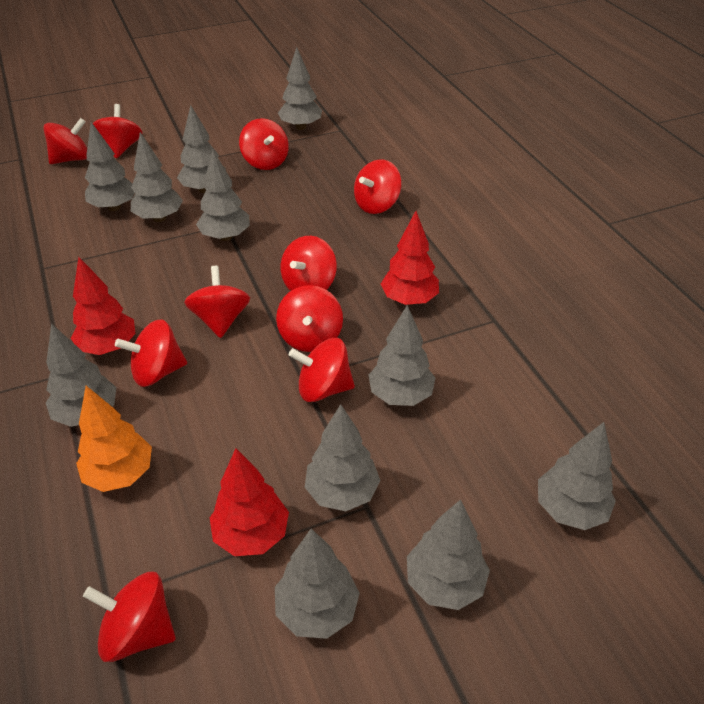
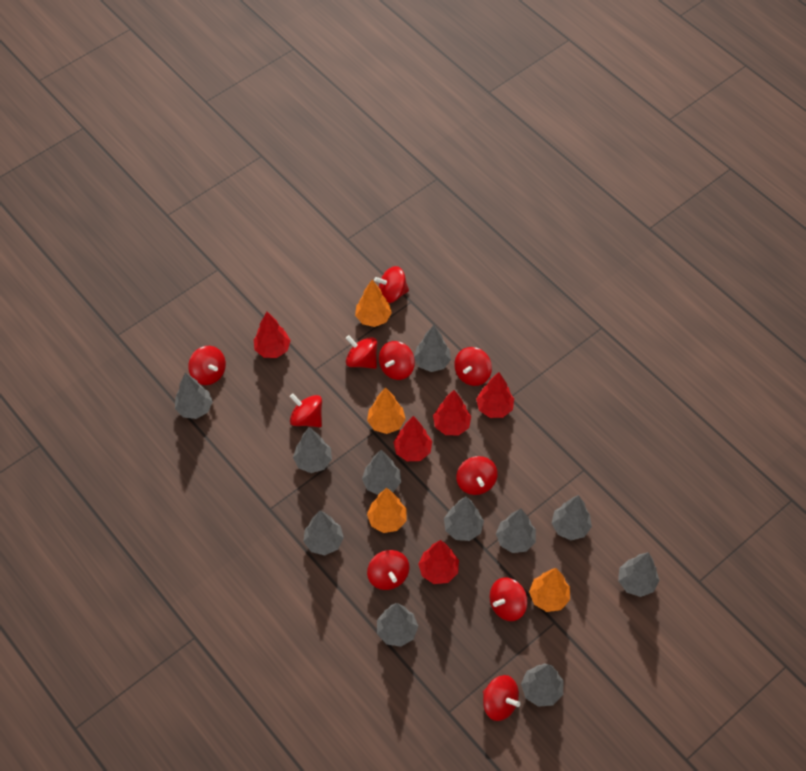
orange tree: [76,386,152,492] = 1 -> [355,280,392,327] [367,387,406,434] [367,488,406,533] [529,568,570,612] = 4
red tree: [71,257,136,355] [210,449,289,556] [381,211,439,305] = 3 -> [254,312,291,358] [393,416,432,461] [418,540,459,584] [433,390,471,436] [476,372,514,418] = 5

